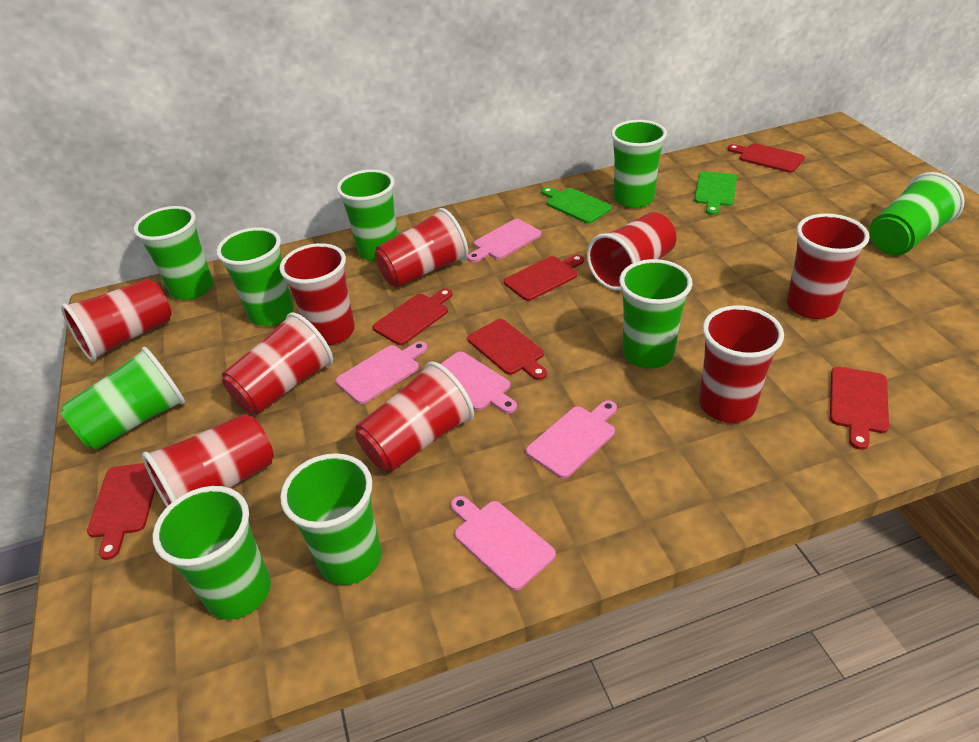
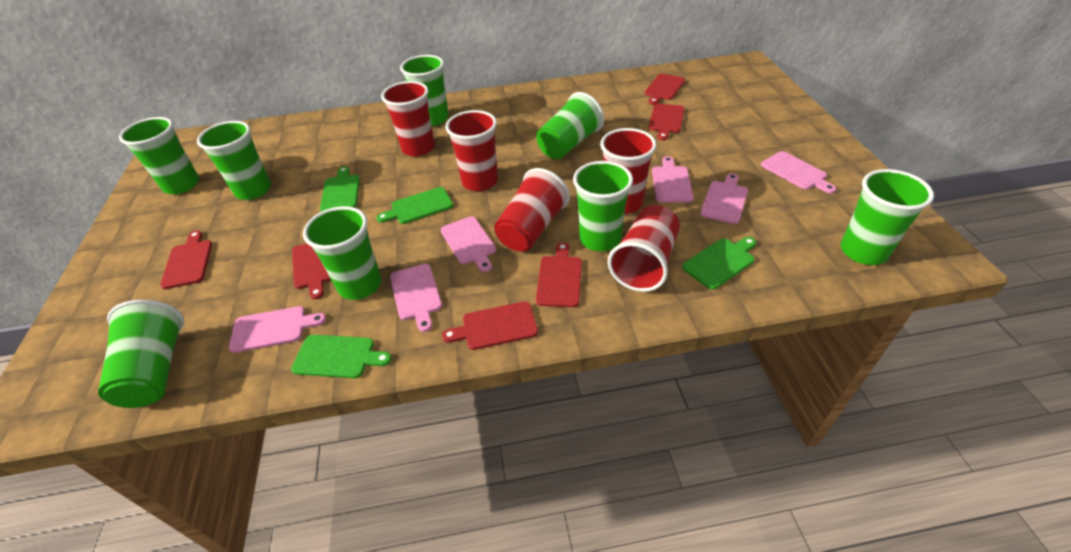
green cup: [60,347,185,450] [133,206,213,300] [152,486,271,620] [216,227,294,326] [280,453,382,585] [337,169,398,261] [611,120,667,208] [619,259,692,369] [869,172,965,255] = 9 -> [98,300,184,408] [119,117,199,194] [197,121,271,200] [303,206,381,300] [400,55,449,126] [536,92,604,159] [573,161,633,251] [841,169,934,265] = 8
green cutting board: [542,187,612,224] [694,171,737,215] = 2 -> [291,335,392,378] [320,166,360,212] [377,187,453,224] [682,237,756,290] = 4
pink cutting board: [336,341,427,404] [441,352,517,413] [451,496,556,591] [467,219,541,262] [526,400,617,478] = 5 -> [229,306,326,353] [390,264,442,332] [441,216,496,272] [652,156,693,202] [700,173,748,224] [761,151,836,193] = 6
red cup: [61,279,171,361] [142,414,274,507] [222,312,333,414] [279,243,355,345] [355,361,474,472] [375,208,468,288] [587,212,676,291] [699,305,784,423] [787,213,870,319] = 9 -> [381,81,435,157] [445,110,498,191] [494,168,570,252] [600,128,657,214] [608,205,680,292] = 5

